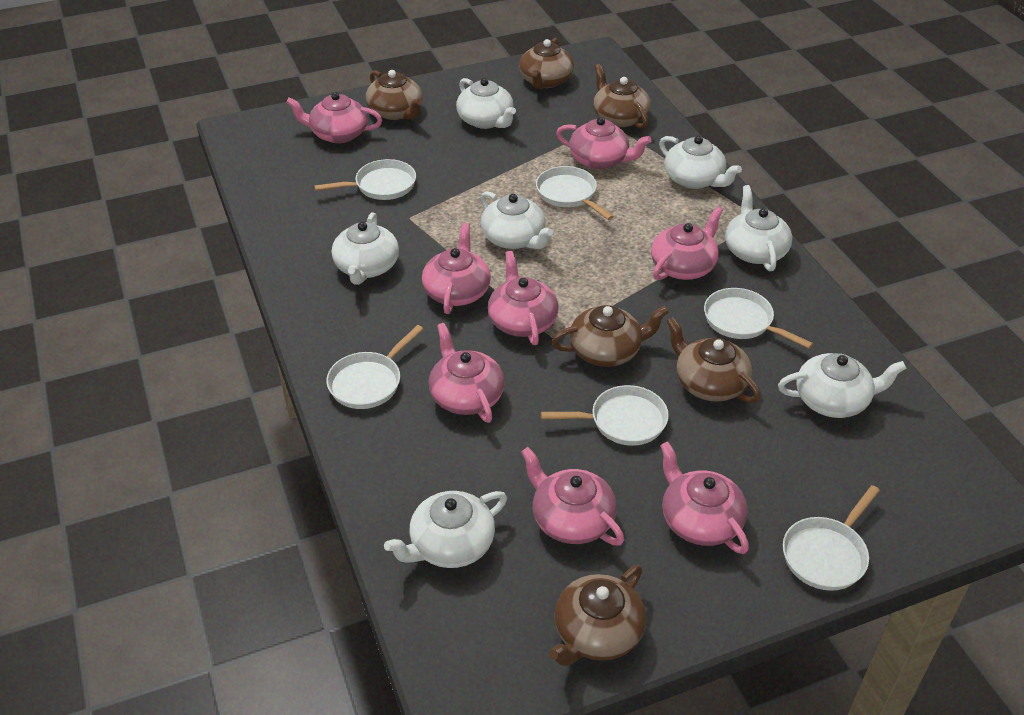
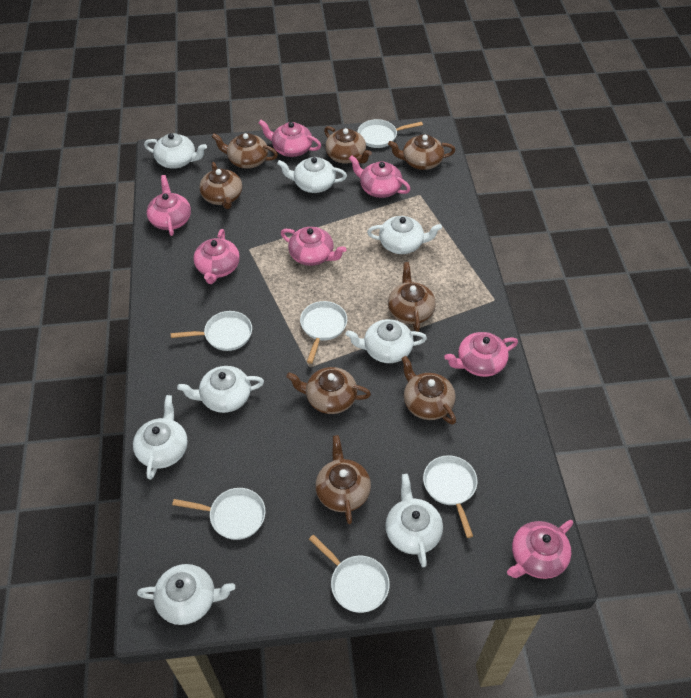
brown teapot: [366,70,422,120] [519,38,574,89] [549,565,646,666] [552,305,669,367] [593,64,651,129] [666,317,760,403] = 6 -> [199,162,242,209] [212,133,278,169] [286,367,371,414] [315,435,371,524] [324,126,372,164] [388,134,455,170] [388,262,436,332] [401,356,456,425] = 8
pink teapot: [286,92,382,143] [422,223,491,314] [429,323,505,423] [488,251,559,345] [521,447,624,546] [556,117,652,169] [651,207,723,280] [660,441,749,554] = 8 -> [147,175,191,236] [193,229,240,284] [259,120,321,157] [281,227,346,266] [349,155,411,198] [444,332,518,377] [507,520,573,579] = 7
white teapot: [332,212,399,285] [384,491,507,568] [456,78,516,129] [481,191,553,249] [659,136,742,189] [725,185,792,271] [778,353,907,418] = 7 -> [133,395,188,480] [137,564,235,625] [144,133,207,169] [177,366,264,413] [277,157,347,193] [346,319,427,363] [367,216,442,254] [385,474,443,567] = 8

